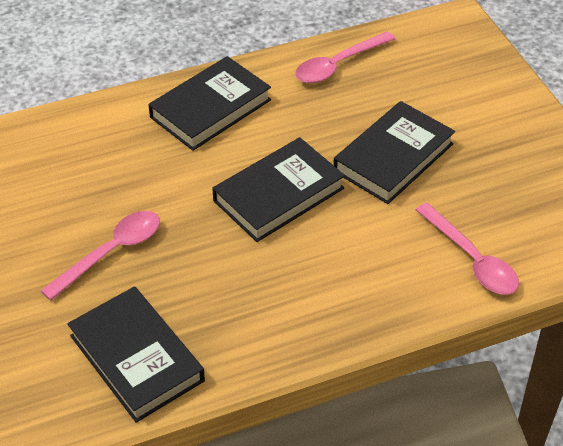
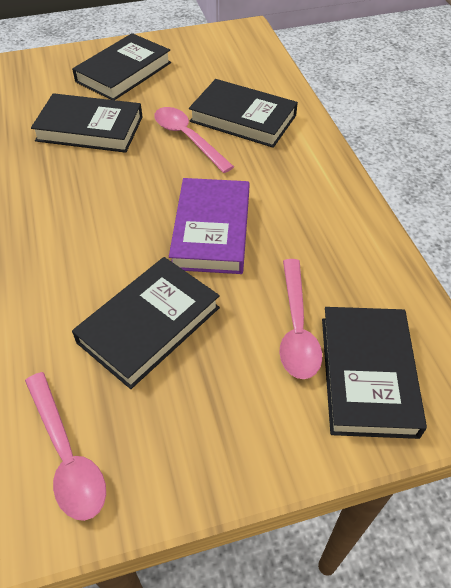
black book: [67,286,205,423] [148,56,271,151] [212,137,345,242] [333,101,455,204] = 4 -> [31,93,143,153] [72,33,171,100] [72,257,220,389] [189,79,298,148] [322,307,427,439] = 5
purple book: none = 0 -> [169,178,250,274] = 1

